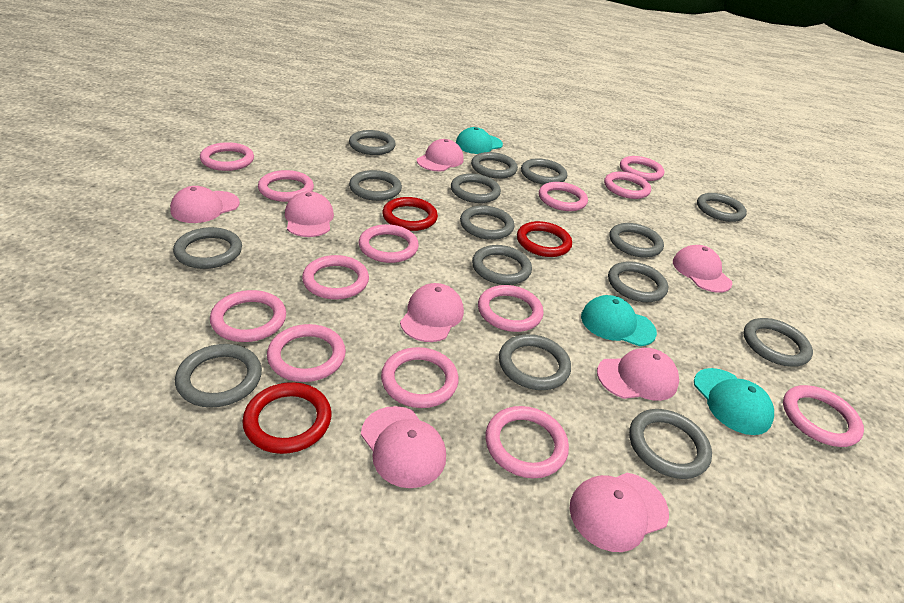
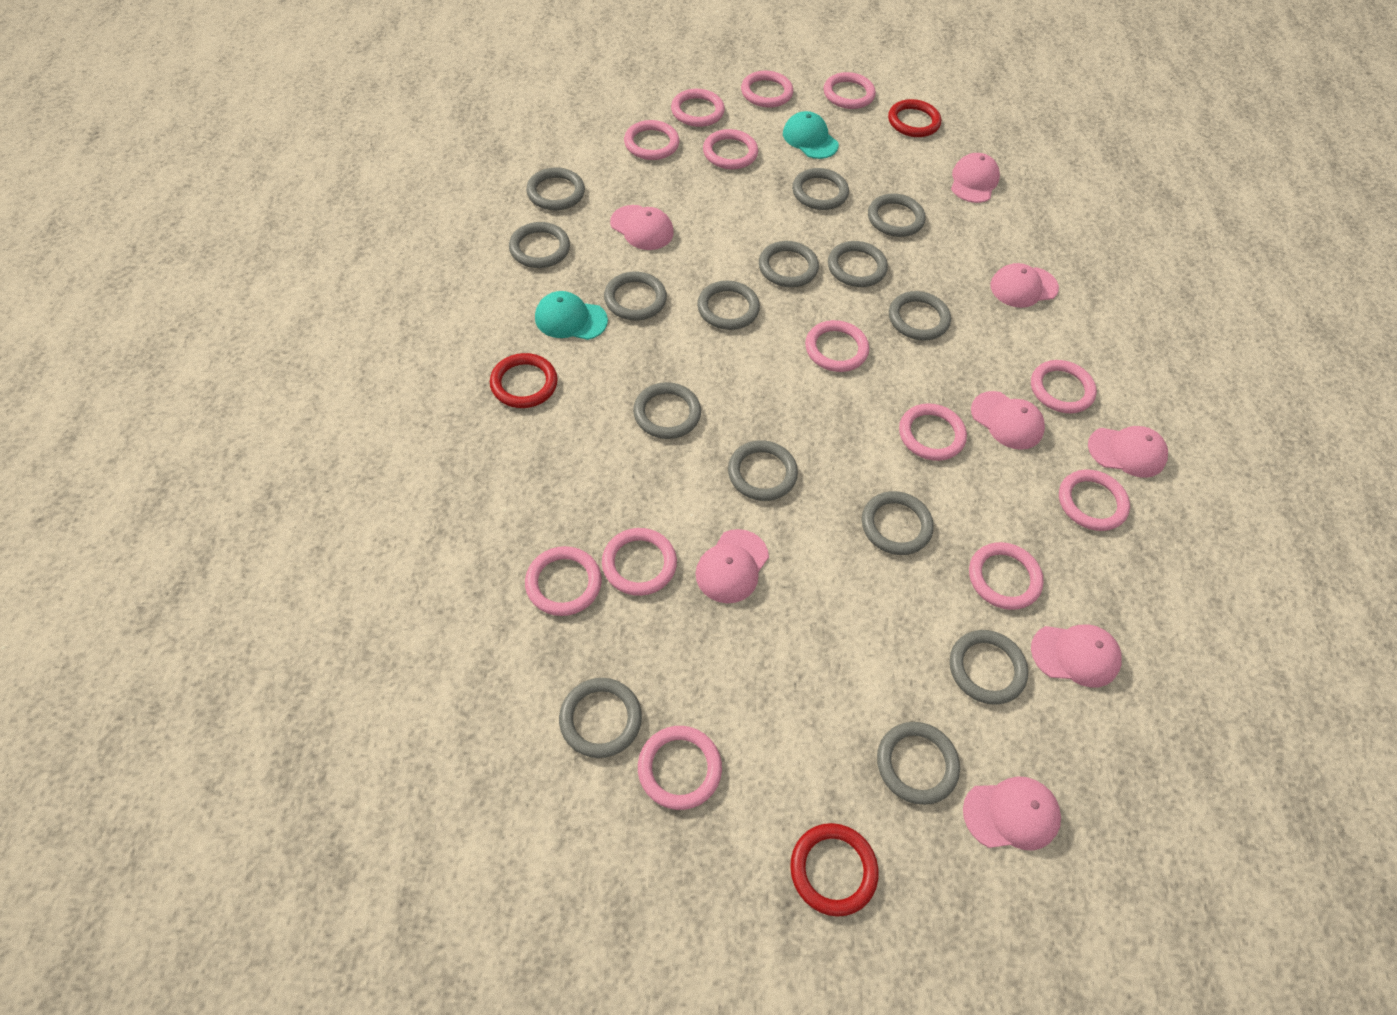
turquoise cap: [456,127,503,154] [581,295,657,346] [694,368,774,435] = 3 -> [535,291,608,340] [783,111,839,159] = 2

